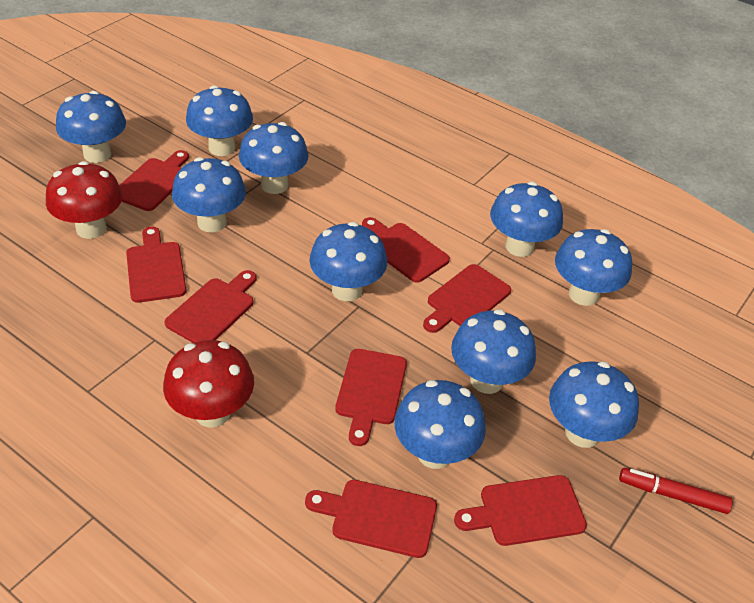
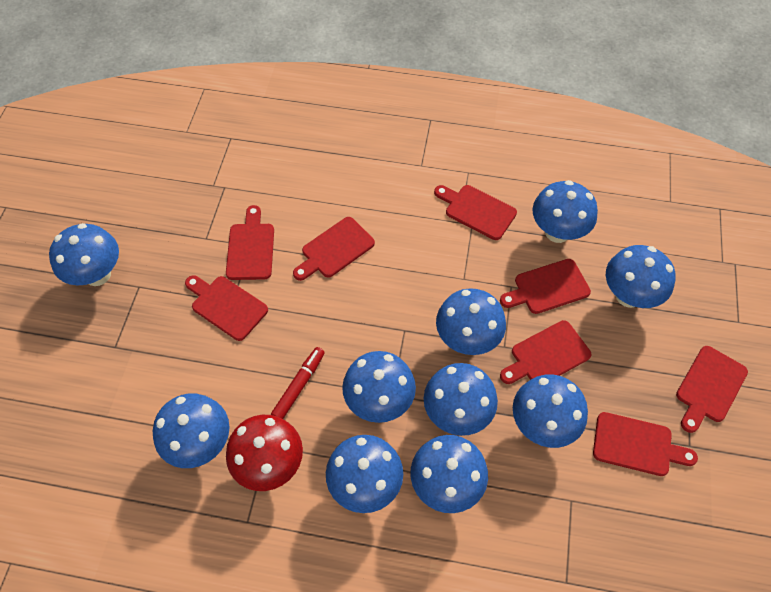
red mushroom: [46,161,123,239] [163,340,254,428] = 2 -> [226,415,303,491] = 1

